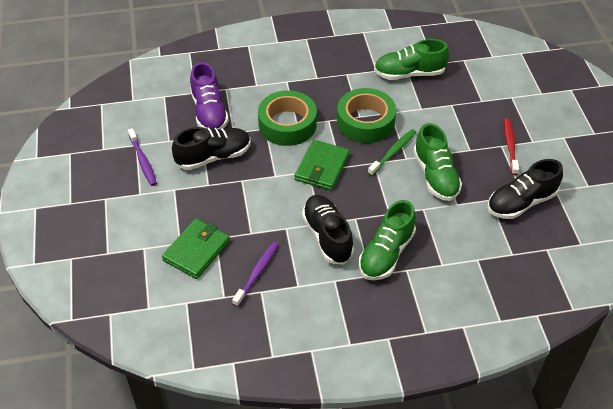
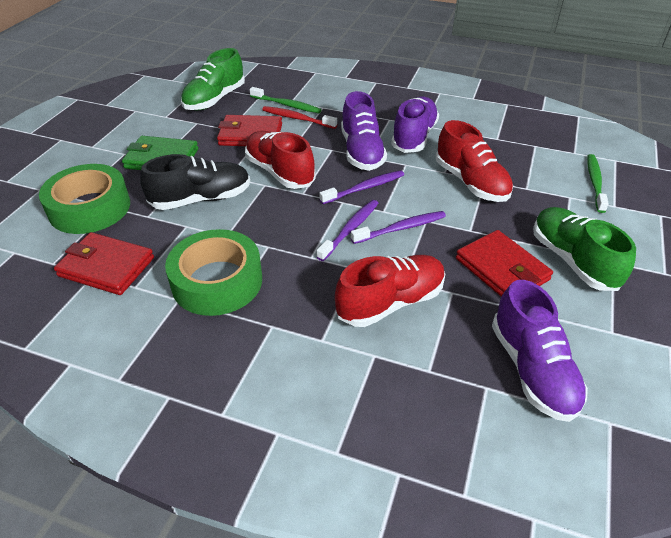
black shoe: [172,127,251,170] [302,195,354,264] [487,159,563,219] = 3 -> [140,154,250,210] = 1
green shoe: [359,200,416,280] [374,39,449,80] [413,123,462,201] = 3 -> [181,48,245,110] [533,207,636,291] = 2
green toothbrush: [368,129,416,176] = 1 -> [250,87,321,113] [587,154,609,213] = 2
green wallet: [162,219,230,279] [295,140,350,191] = 2 -> [122,136,198,170] = 1
purple shoe: [190,62,229,130] = 1 -> [341,91,387,171] [391,96,439,153] [492,280,588,422] = 3
purple toothbrush: [128,128,157,186] [232,242,279,307] = 2 -> [317,200,379,261] [319,170,404,204] [351,211,446,244] = 3
red shoe: none = 0 -> [245,131,316,189] [335,255,445,327] [436,120,513,202] = 3
red wallet: none = 0 -> [54,232,154,295] [217,115,282,146] [456,230,553,297] = 3

